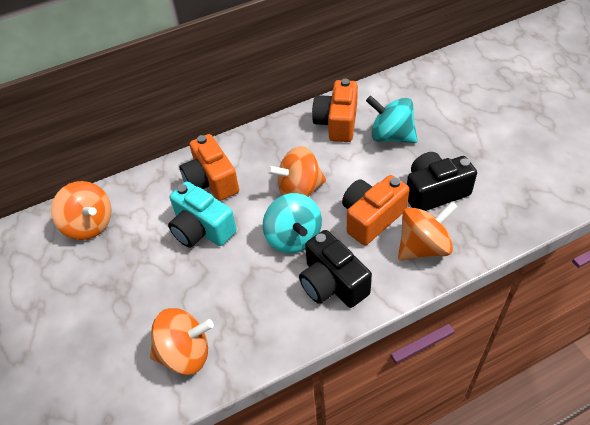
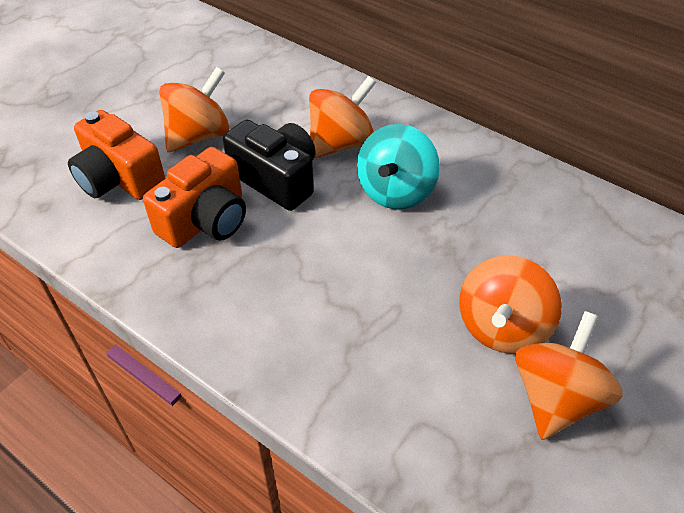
black camera: [299,230,372,308] [407,152,477,211] = 2 -> [223,120,316,211] = 1
orange camera: [180,134,239,201] [312,79,358,142] [342,175,409,245] = 3 -> [68,110,166,200] [143,147,246,248] = 2
turquoise camera: [168,181,237,248] = 1 -> none = 0
turquoise spinning top: [263,193,322,253] [366,95,418,143] = 2 -> [357,124,440,209] = 1

